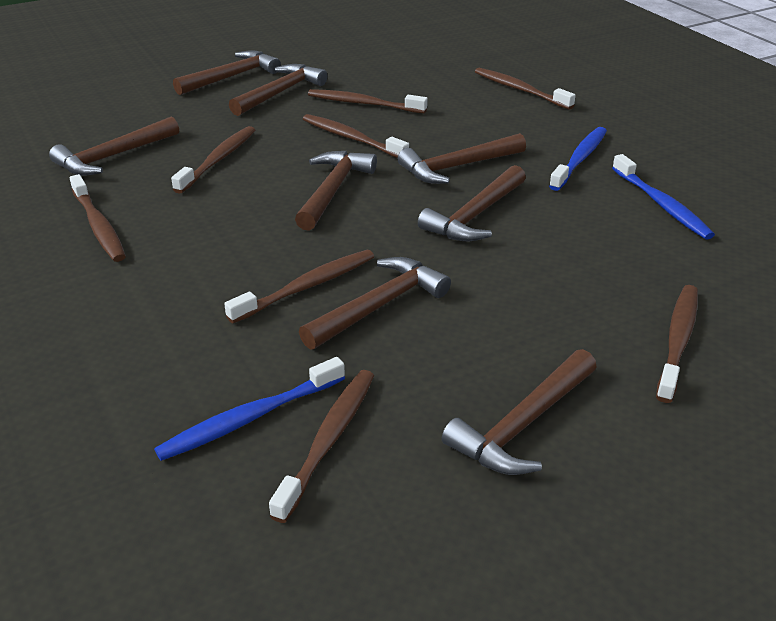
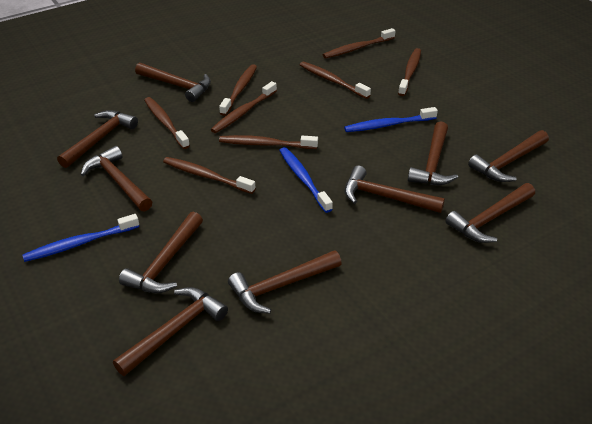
brown hammer: [49,117,179,176] [173,50,281,95] [229,64,328,116] [295,151,377,231] [299,257,451,350] [397,133,526,184] [418,165,526,242] [442,349,597,475] = 8 -> [57,110,138,168] [81,146,152,212] [113,287,228,376] [119,212,203,293] [135,63,211,102] [228,250,342,314] [344,165,445,213] [408,121,458,185] [445,183,535,243] [468,130,549,182] = 10

